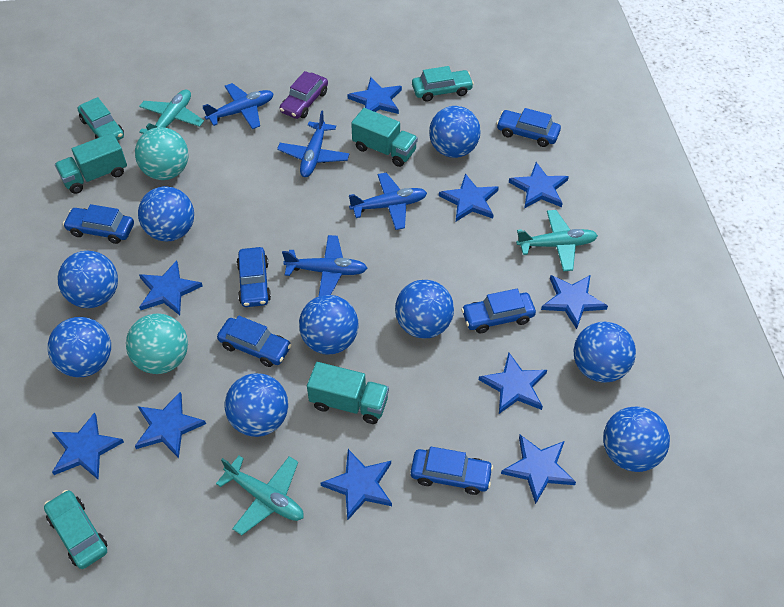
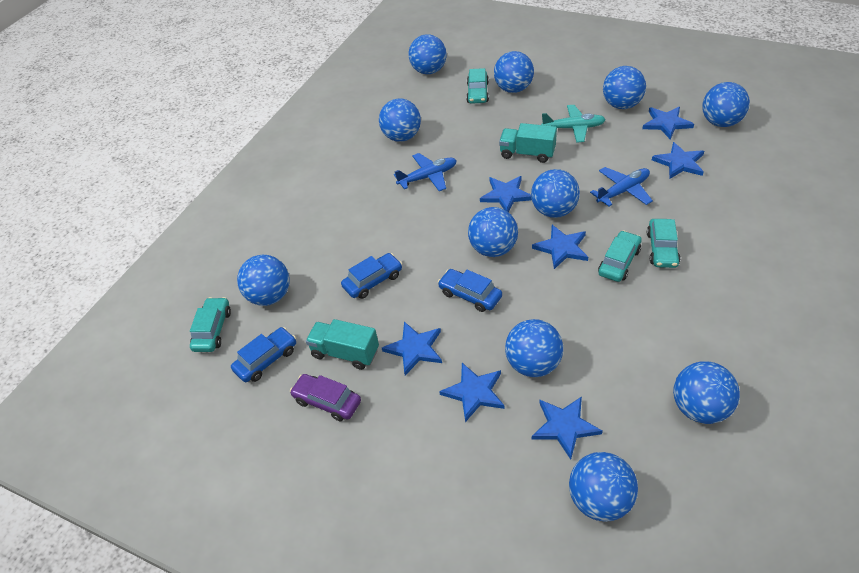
blue ball: [48,317,111,377] [57,251,118,308] [138,186,194,241] [225,373,288,437] [299,295,358,355] [395,280,454,339] [429,106,481,158] [573,322,636,383] [603,407,670,472] = 9 -> [237,255,290,306] [379,98,421,142] [409,34,447,74] [468,207,518,257] [494,51,534,93] [505,319,563,377] [531,169,580,218] [569,452,638,522] [603,66,646,109] [673,361,740,424] [702,82,750,127] = 11
blue car: [63,204,134,244] [217,316,291,367] [237,247,271,307] [411,446,493,495] [461,289,536,333] [496,108,561,147] = 6 -> [231,327,296,382] [341,253,402,299] [438,269,502,312] = 3
blue plane: [203,83,274,129] [277,111,350,177] [282,235,367,297] [349,173,427,230] = 4 -> [394,153,457,191] [590,167,653,206] = 2
blue star: [52,412,124,479] [135,392,206,458] [139,260,203,315] [321,449,392,521] [347,77,402,114] [439,173,499,221] [479,353,547,414] [501,435,576,504] [509,162,569,209] [541,275,608,329] = 10 -> [382,322,442,375] [439,363,504,422] [480,176,532,212] [532,225,588,269] [532,396,603,460] [642,107,694,139] [652,142,704,179] = 7
turquoise ball: [126,314,188,374] [135,127,189,180] = 2 -> none = 0
turquoise car: [44,490,108,569] [78,97,124,141] [412,66,474,102] = 3 -> [190,297,231,352] [466,68,489,104] [598,230,642,282] [647,219,681,268] = 4
turquoise plane: [139,89,204,134] [216,456,304,535] [516,210,598,271] = 3 -> [541,105,606,143] = 1
turquoise truck: [55,133,127,194] [307,362,389,424] [351,108,418,167] = 3 -> [306,319,379,370] [499,123,557,163] = 2

